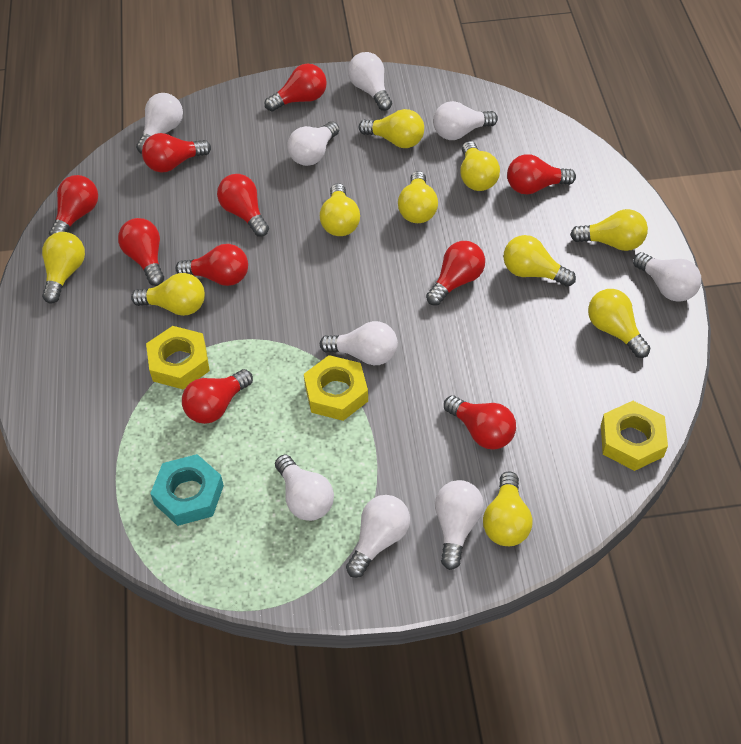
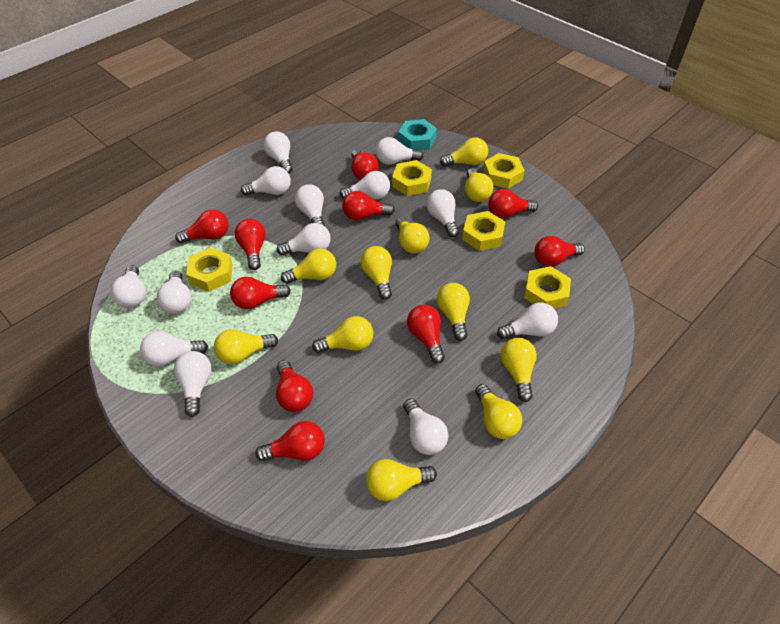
white light bulb: [136,93,183,154] [275,455,334,521] [287,121,339,166] [320,321,398,365] [346,495,410,578] [348,52,392,111] [433,101,498,140] [435,480,484,570] [633,252,701,302] = 9 -> [111,265,146,308] [140,331,208,366] [157,270,192,314] [174,351,211,417] [241,166,291,195] [263,131,293,173] [276,223,331,256] [295,184,325,226] [339,171,390,200] [375,137,423,165] [403,398,448,455] [426,189,459,237] [497,303,558,339] = 13
yellow light bulb: [42,232,85,304] [131,273,205,316] [320,183,360,236] [359,109,424,148] [398,171,438,223] [460,141,500,191] [483,472,533,546] [504,235,576,287] [570,209,648,251] [588,289,651,358] = 10 -> [214,329,278,364] [281,248,336,284] [312,316,373,353] [360,246,392,300] [366,459,437,501] [395,216,429,253] [437,283,470,341] [440,138,488,167] [465,168,493,202] [475,384,522,439] [500,338,537,402] = 11
yellow nut: [146,326,210,389] [304,355,368,421] [601,401,668,471] = 3 -> [186,248,233,292] [392,160,432,196] [462,211,505,251] [483,153,525,189] [524,266,571,309] = 5

